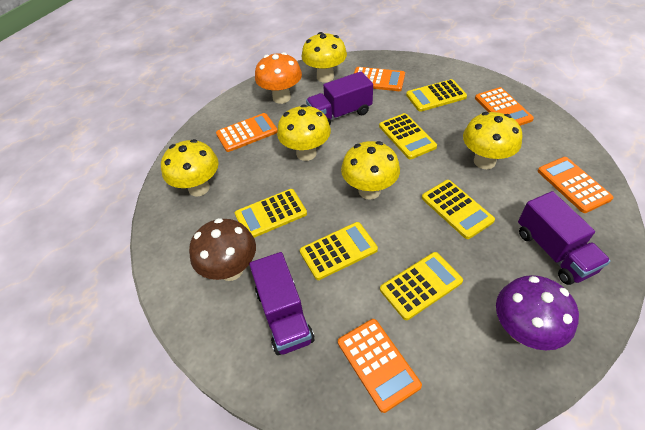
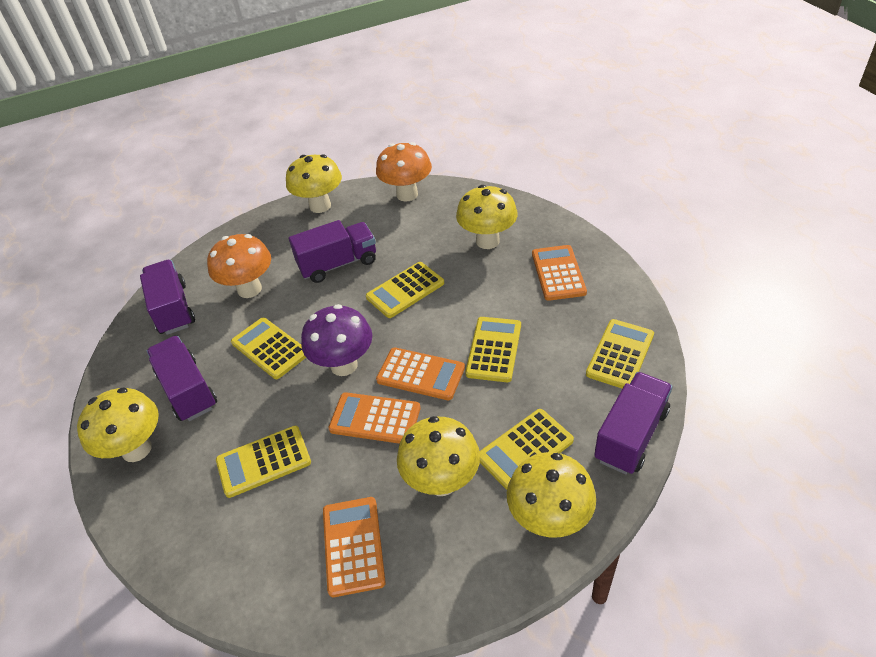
brown mushroom: [189,218,256,281] = 1 -> none = 0
orange calculator: [216,113,277,152] [338,319,422,413] [354,67,405,91] [475,87,534,126] [538,157,614,213] = 5 -> [323,497,386,597] [329,392,421,444] [376,347,465,400] [532,245,587,301] = 4
orange mushroom: [255,52,302,104] = 1 -> [207,234,271,298] [376,142,432,202] = 2
purple truck: [249,252,314,355] [306,71,373,125] [518,191,611,285] = 3 -> [140,260,195,335] [147,336,217,421] [289,220,376,283] [594,372,673,474] = 4

